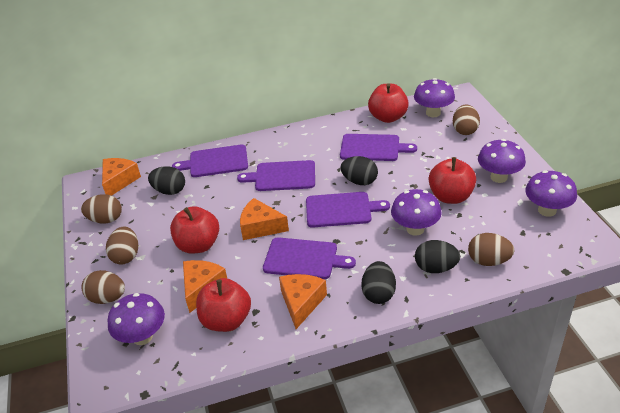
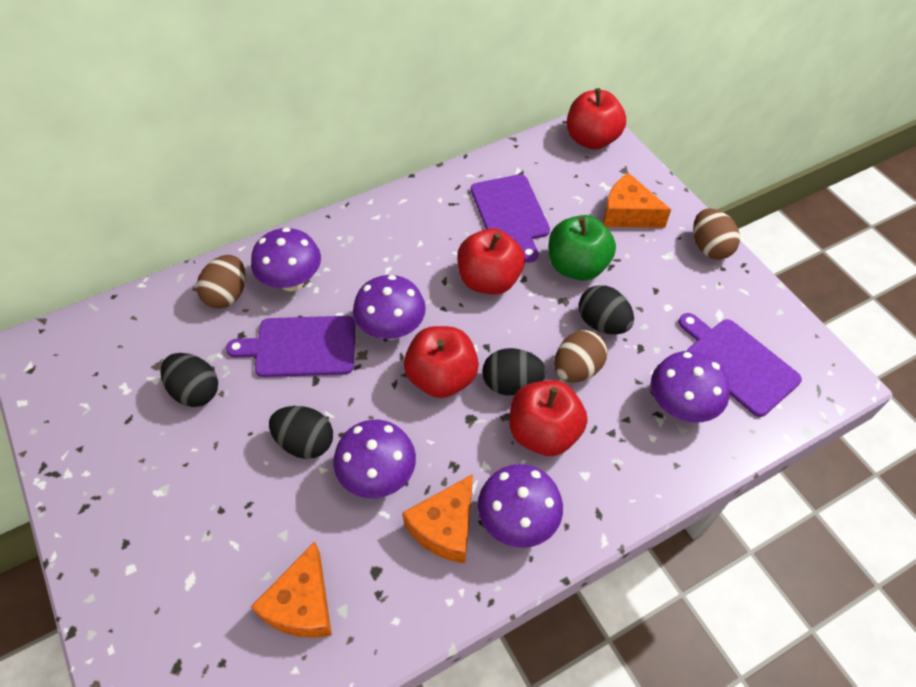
brown egg: [81,194,122,223] [81,270,125,304] [106,227,138,264] [453,105,480,135] [468,233,515,266] = 5 -> [196,255,246,309] [554,330,608,382] [693,208,740,260] = 3
green apple: none = 0 -> [549,215,616,281] = 1
orange cheese: [102,158,141,196] [183,260,227,313] [240,198,289,240] [279,274,327,329] = 4 -> [251,542,332,638] [402,474,473,564] [603,173,671,228] = 3
purple cutting board: [172,145,248,177] [237,160,315,191] [263,237,356,279] [306,192,390,228] [340,134,417,161] = 5 -> [226,316,355,377] [471,174,550,263] [679,313,802,417] = 3

